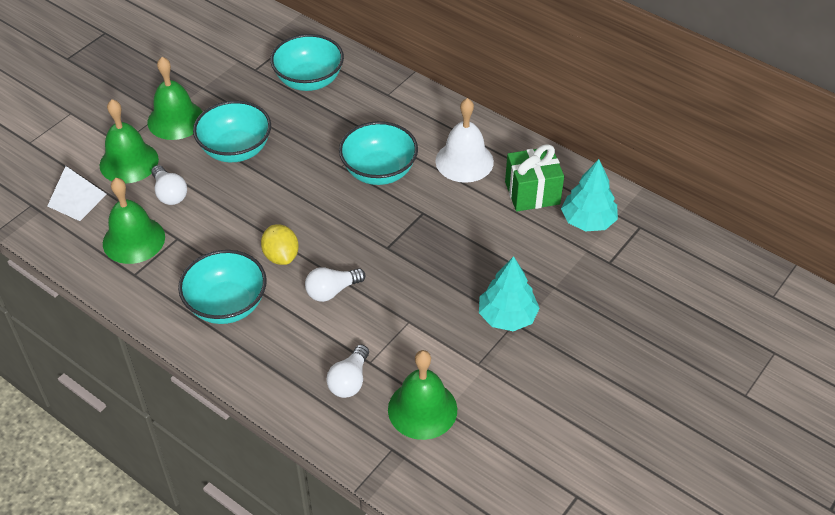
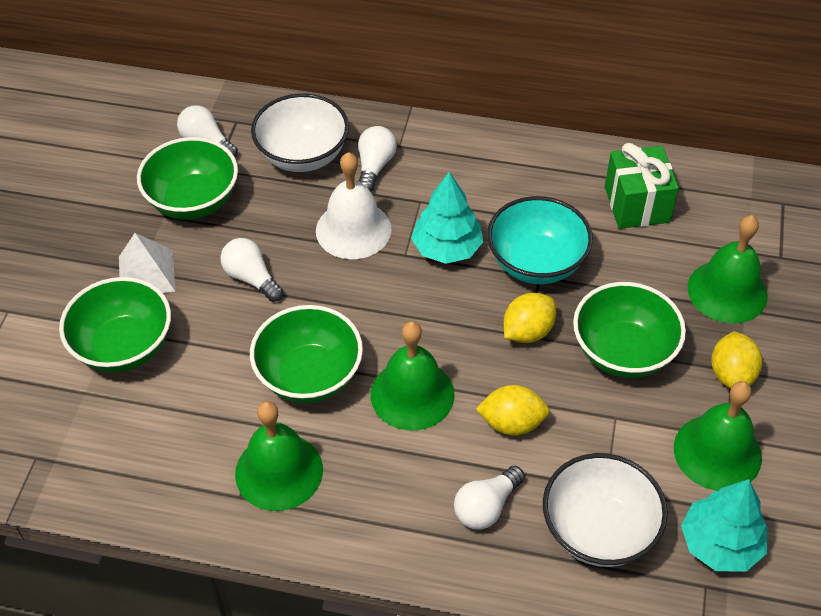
green bowl: none = 0 -> [59,277,171,372] [137,137,238,220] [250,305,363,403] [573,282,686,378] = 4
turquoise bowl: [178,250,267,324] [193,101,271,162] [270,34,344,91] [339,121,418,185] = 4 -> [487,196,593,284] = 1
white bowl: none = 0 -> [251,93,349,172] [543,453,668,567] = 2
white light bulb: [151,165,187,205] [305,267,366,302] [326,345,369,398] = 3 -> [177,105,238,158] [220,238,283,302] [358,126,397,192] [454,466,525,530] = 4
yellow lemon: [261,224,299,265] = 1 -> [476,385,549,436] [503,293,556,343] [711,331,762,389] = 3

